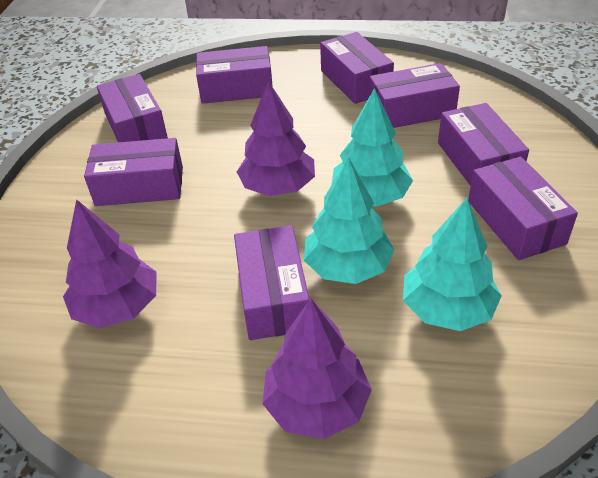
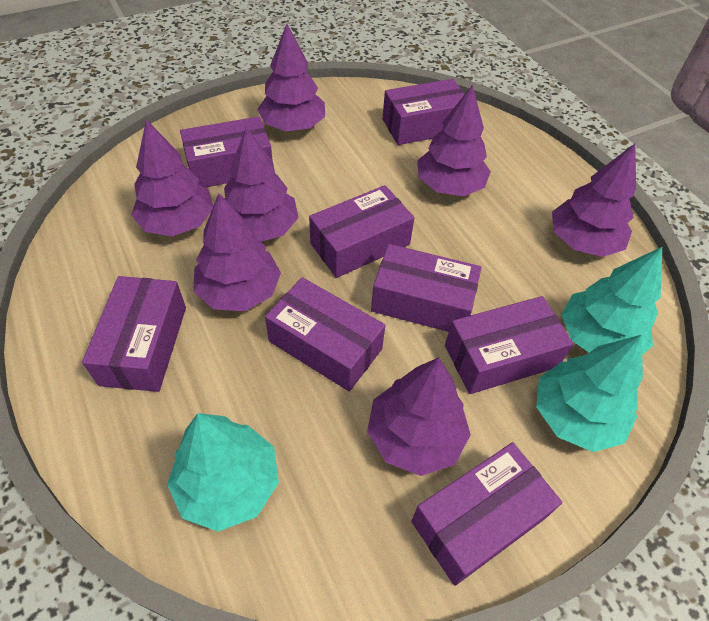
purple tree: [63,199,156,328] [237,81,315,196] [262,299,372,439] = 3 -> [131,120,213,236] [193,193,281,311] [224,127,299,242] [257,24,325,131] [367,357,471,476] [417,85,491,196] [552,144,636,257] = 7

